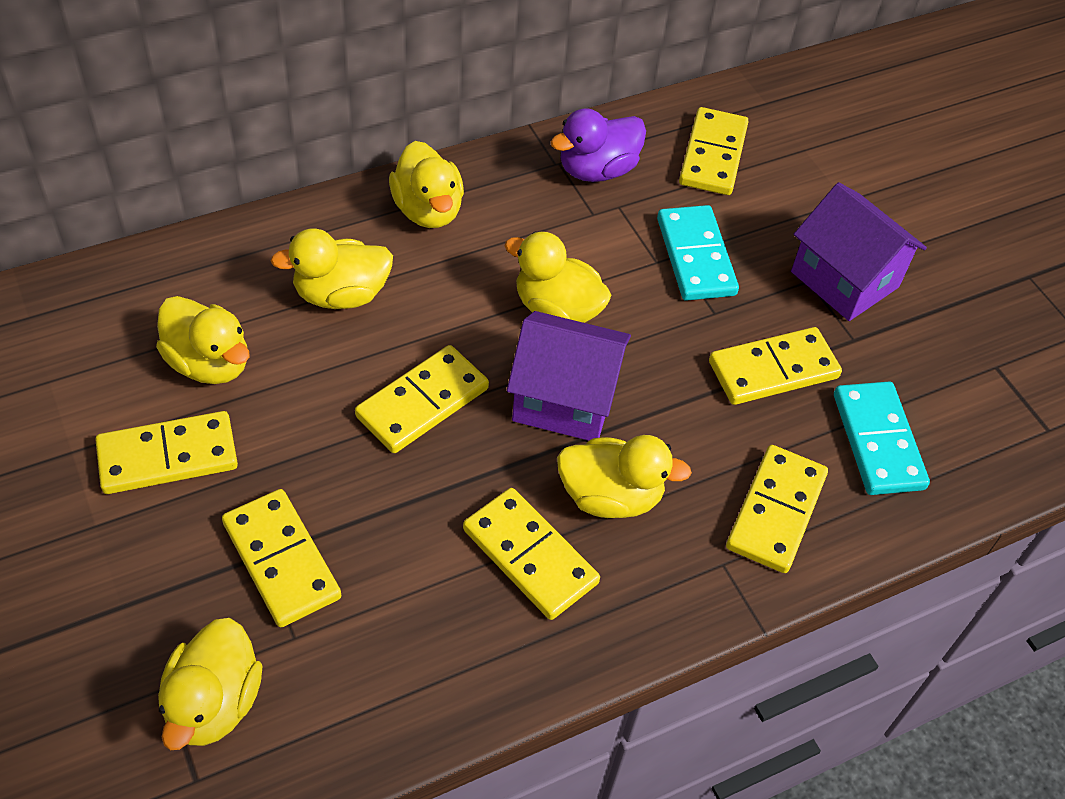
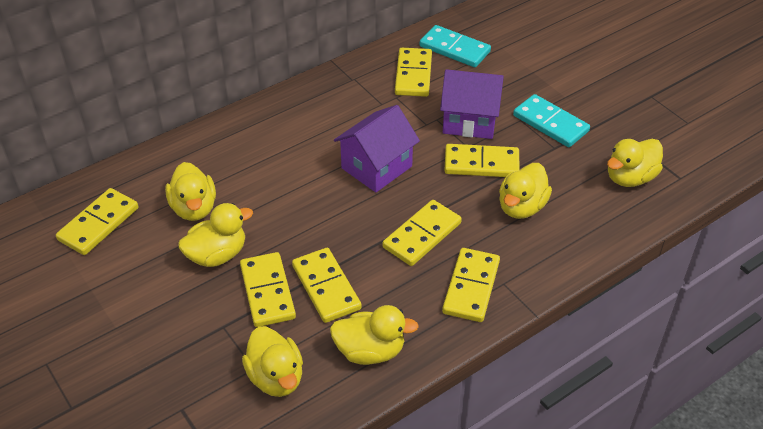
purple duck: [551,108,646,182] = 1 -> none = 0

